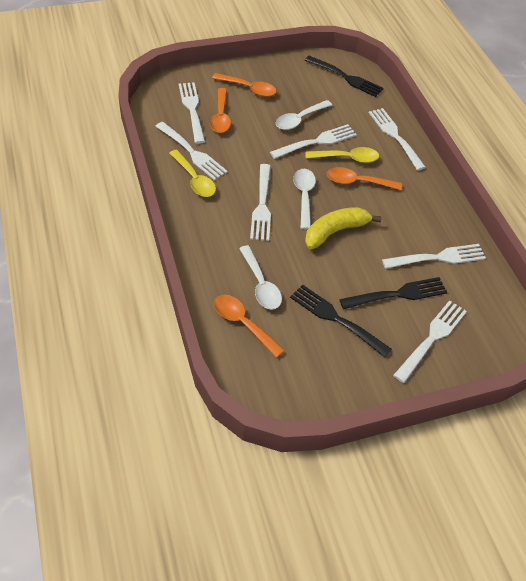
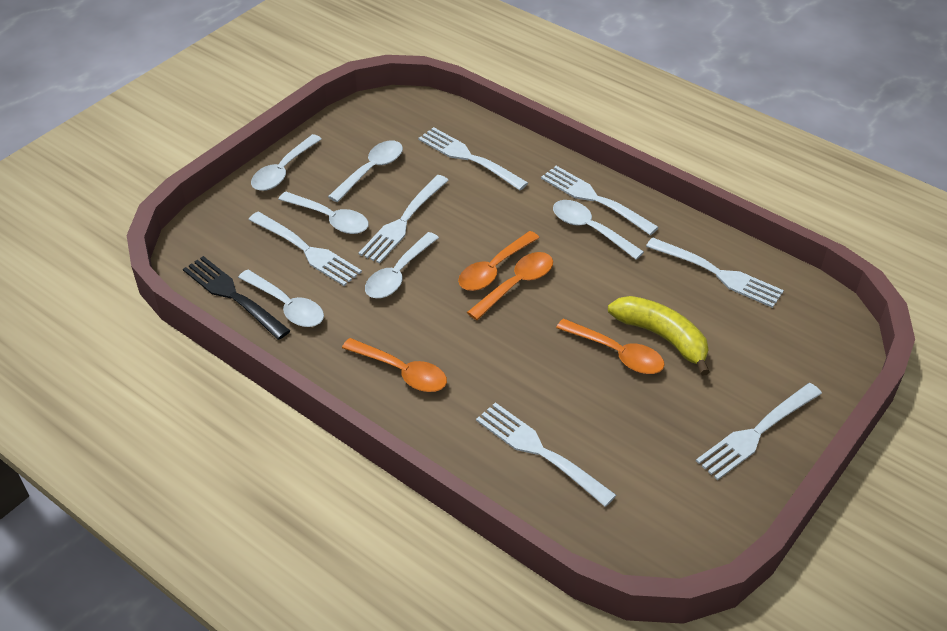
black fork: [290,284,392,357] [305,56,384,97] [339,277,447,309] = 3 -> [183,256,290,340] = 1
white spoon: [239,245,282,310] [275,100,332,130] [293,169,316,230] = 3 -> [238,270,324,327] [251,134,322,191] [278,192,369,234] [328,141,403,202] [365,232,439,298] [553,200,644,259] = 6
yellow spoon: [169,150,216,197] [305,147,379,163] = 2 -> none = 0

